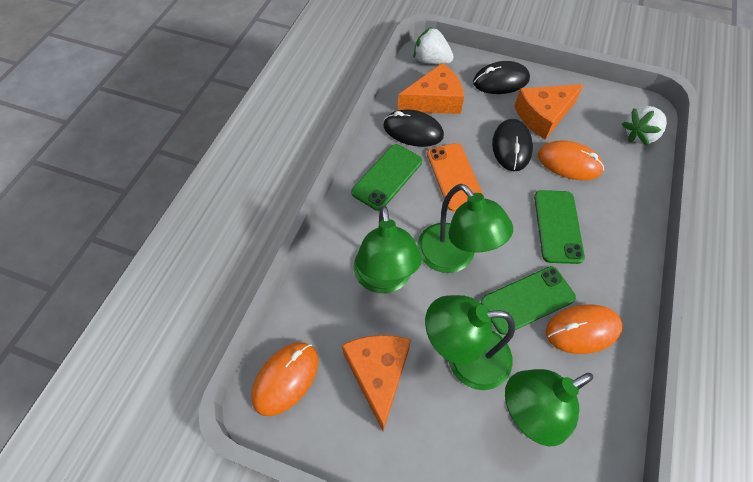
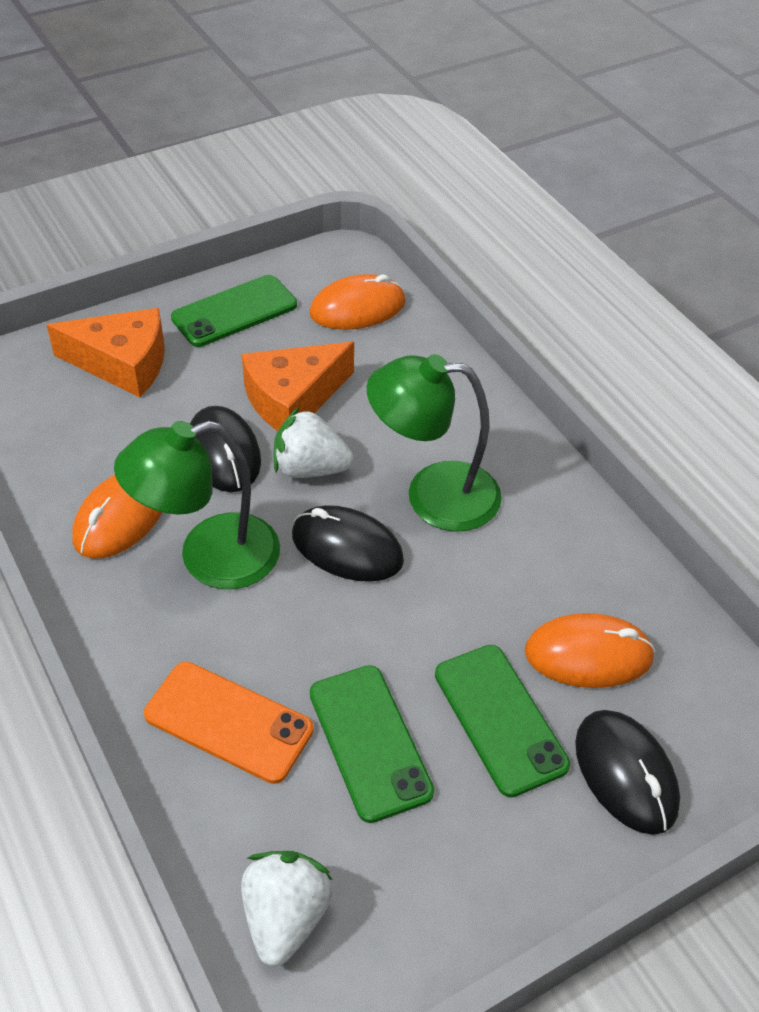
green lamp: [354,206,422,293] [417,184,513,273] [425,295,515,390] [505,369,593,446] = 4 -> [114,421,280,589] [367,354,502,532] = 2
orange cheese: [342,335,411,431] [398,63,464,114] [515,84,584,139] = 3 -> [47,308,165,397] [242,342,354,431] = 2

